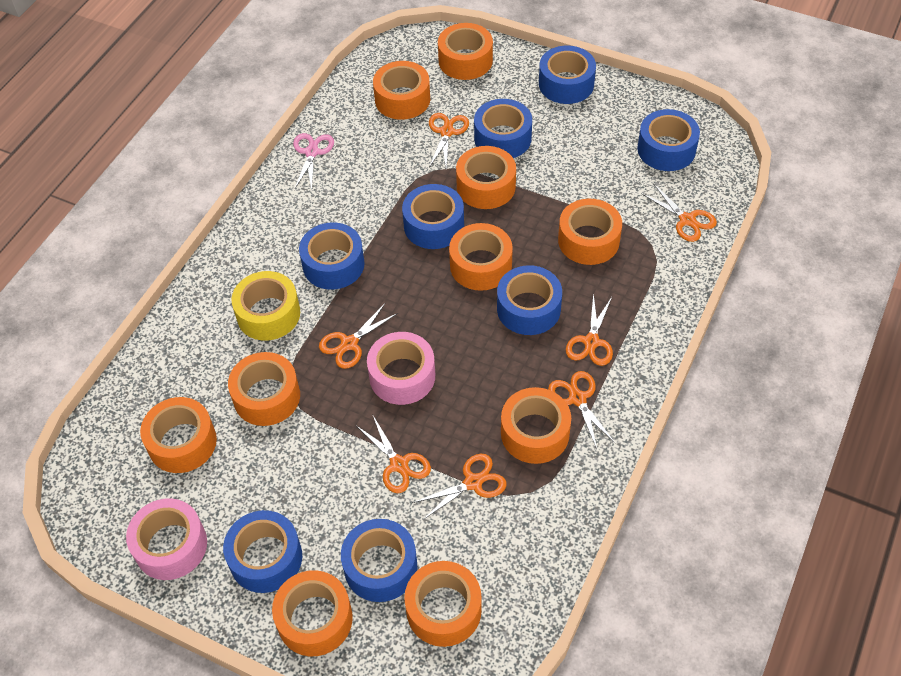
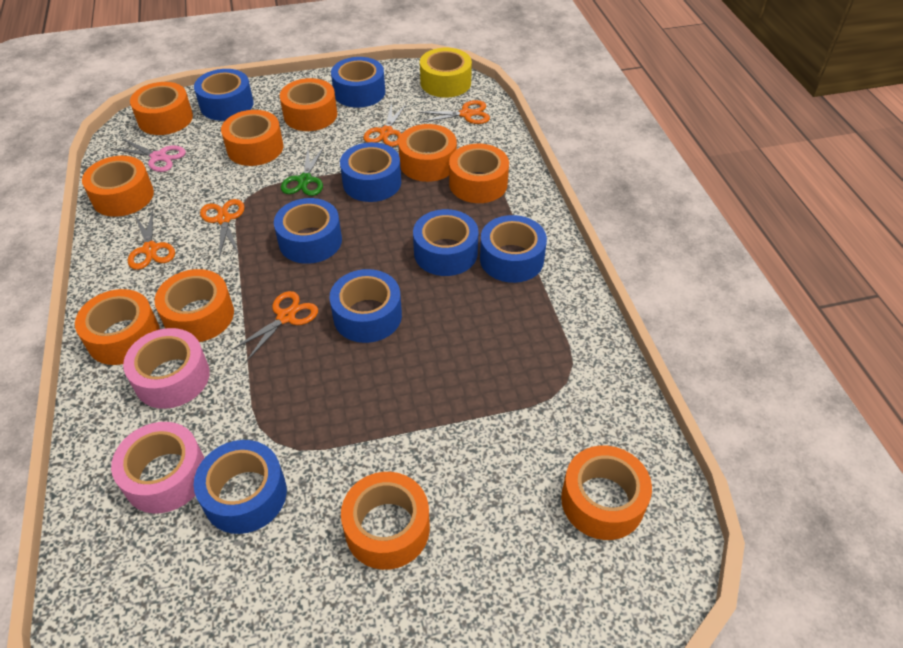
green scissors: none = 0 -> [281,147,324,196] = 1
orange scissors: [319,304,398,369] [357,414,431,493] [412,454,507,520] [429,113,469,168] [548,371,616,449] [566,293,613,366] [641,183,717,242] = 7 -> [128,209,175,270] [200,199,245,258] [232,291,318,361] [363,103,407,147] [417,100,490,124] = 5

